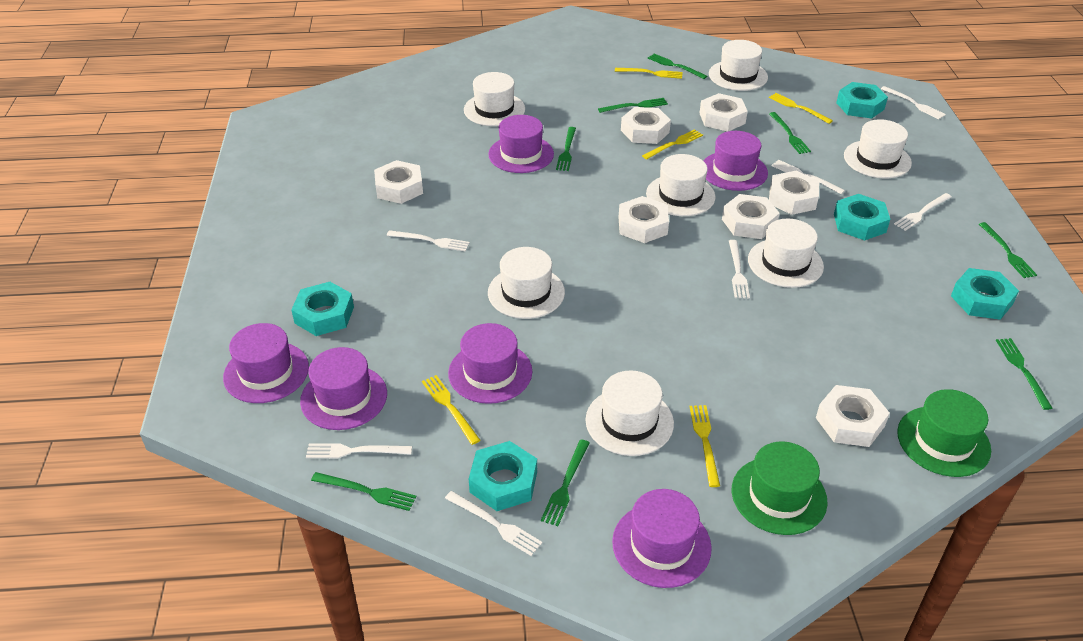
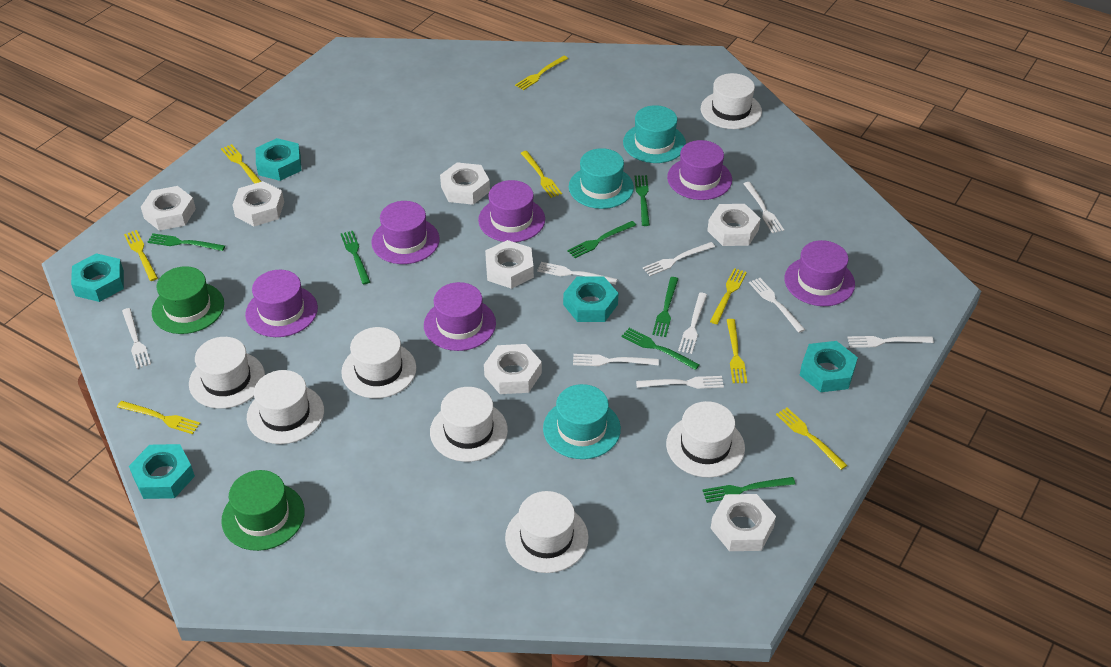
green fork: [311,472,416,511] [541,439,589,526] [556,127,576,171] [598,98,668,113] [648,54,707,79] [769,112,811,154] [979,222,1037,278] [996,338,1052,410] = 8 -> [148,233,225,251] [341,231,370,284] [567,221,636,258] [622,328,700,370] [635,175,650,226] [652,277,678,337] [702,477,796,503] = 7
turquoise hat: none = 0 -> [543,384,621,459] [569,148,634,209] [623,105,686,163] = 3
white fork: [306,443,412,458] [387,230,470,252] [445,491,542,556] [729,240,750,298] [772,160,845,194] [881,86,946,119] [894,193,952,231] = 7 -> [122,308,151,369] [537,262,617,285] [573,354,659,366] [636,376,724,389] [643,242,715,276] [678,293,707,354] [743,182,784,233] [749,278,805,333] [847,336,934,348] = 9
yellow fork: [422,375,480,445] [615,68,683,79] [642,129,703,159] [689,405,720,487] [769,93,833,124] = 5 -> [117,401,200,434] [124,230,158,281] [221,144,262,184] [515,56,568,90] [521,151,562,198] [710,268,747,324] [727,319,747,383] [776,408,847,470] = 8

